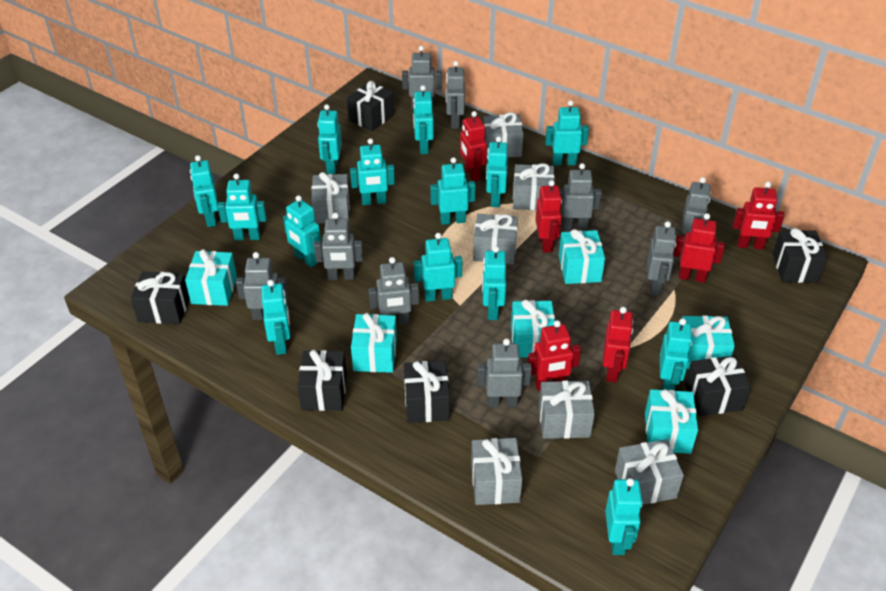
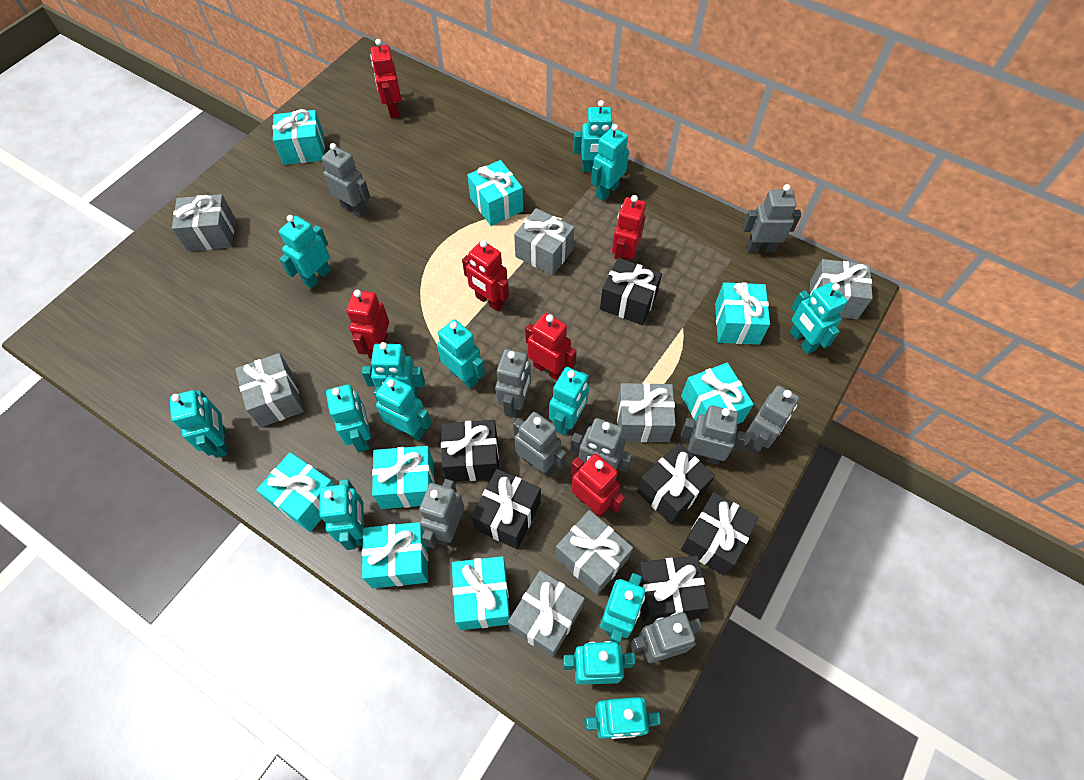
turquoise gift: [185,249,237,306] [351,313,397,373] [511,299,555,358] [559,229,605,284] [645,389,698,454] [682,316,735,369] = 6 -> [256,452,334,532] [272,109,325,165] [362,522,428,588] [372,446,435,509] [452,556,510,630] [467,160,523,226] [681,362,754,424] [715,282,770,345] = 8

